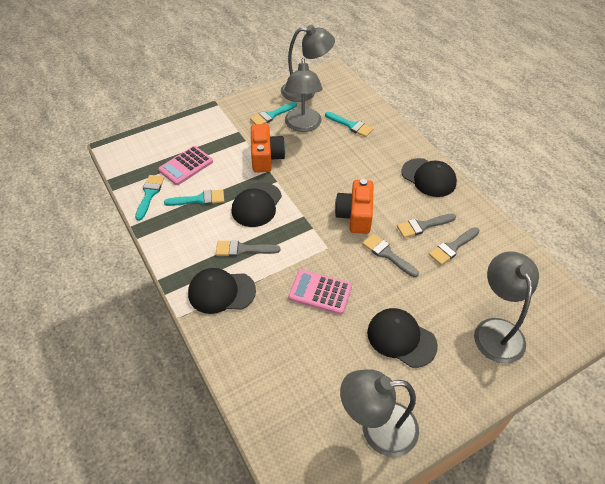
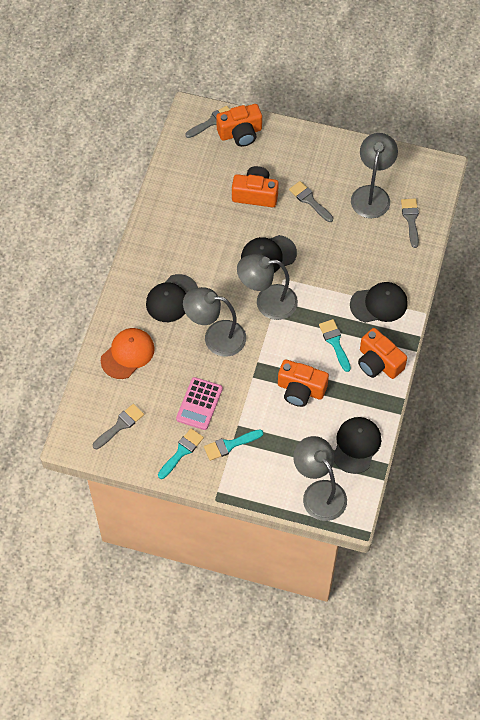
orange camera: [251,124,286,173] [335,179,374,234] = 2 -> [216,104,262,147] [232,166,279,207] [278,360,329,407] [358,328,407,379] = 4
orange cap: none = 0 -> [101,328,155,379] = 1
pink calculator: [158,146,213,185] [288,270,352,315] = 2 -> [176,377,223,430] = 1
turquoise brush: [135,175,164,221] [164,189,224,206] [250,102,297,124] [325,112,374,137] = 4 -> [158,428,204,479] [204,429,263,461] [319,319,351,372] = 3

